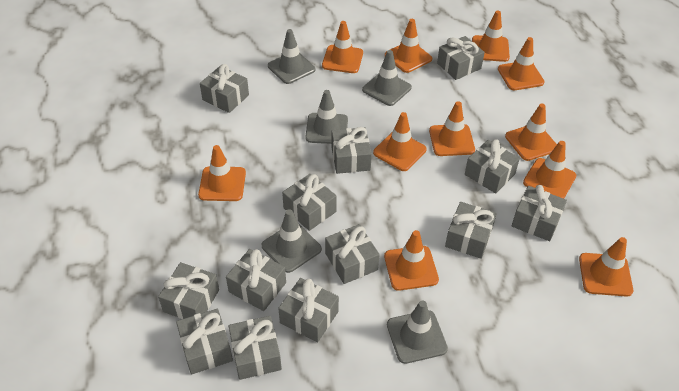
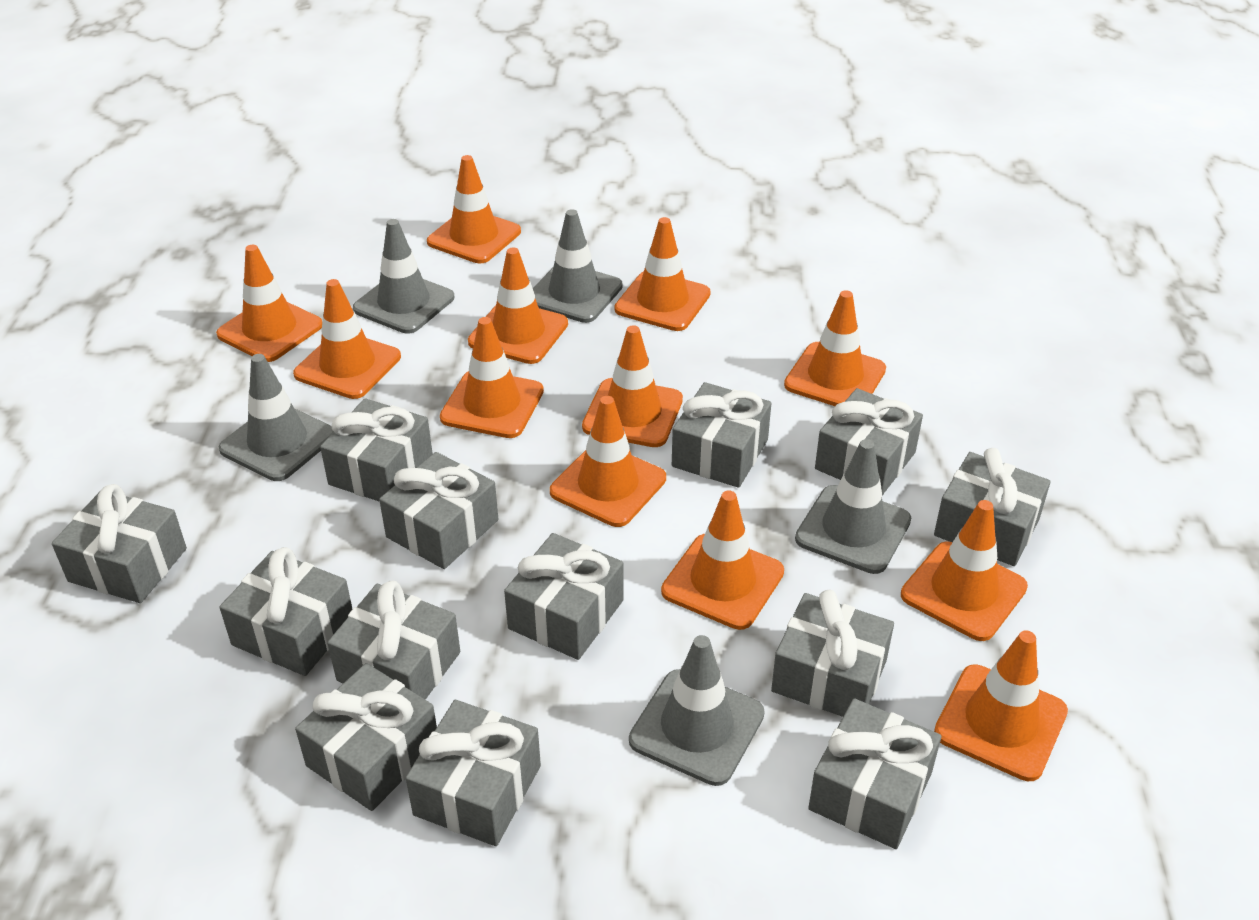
orange traffic cone: [198,145,246,201] [322,21,363,73] [373,112,427,171] [384,230,439,291] [385,19,432,73] [429,101,475,156] [472,10,510,62] [498,37,545,90] [505,104,557,161] [523,141,576,199] [579,237,633,297] = 11 -> [216,245,322,362] [293,279,401,399] [427,155,521,263] [440,317,544,438] [468,248,568,364] [550,396,666,527] [582,325,683,447] [615,217,711,331] [661,490,784,630] [784,290,886,406] [901,500,1028,641] [934,630,1068,781] = 12

